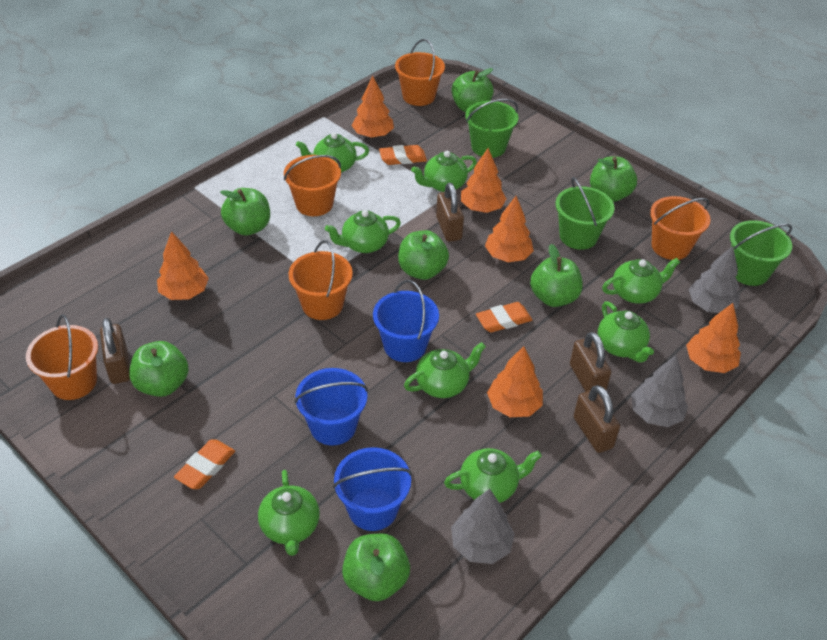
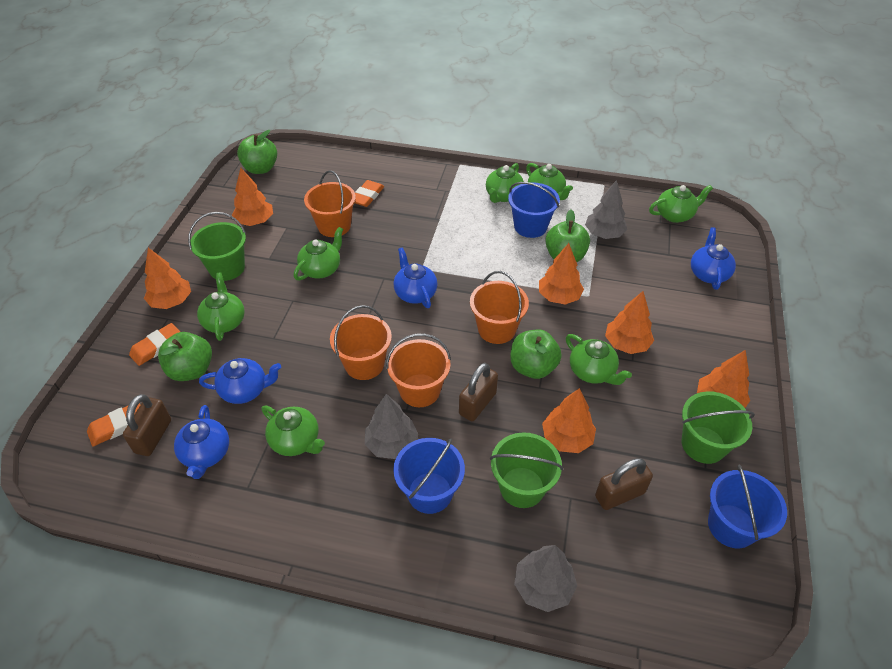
blue teapot: none = 0 -> [174,405,229,479] [199,358,281,404] [394,247,438,308] [691,227,736,290] = 4
brown padlock: [100,318,130,384] [436,183,464,242] [570,332,611,392] [574,385,620,453] = 4 -> [123,394,171,456] [459,363,498,421] [595,458,653,510] = 3
green apple: [129,341,189,397] [220,188,270,236] [342,533,410,601] [398,230,449,280] [452,68,494,112] [530,244,583,307] [590,156,637,202] = 7 -> [158,332,212,381] [237,130,277,174] [510,330,562,379] [545,210,590,262] = 4
green teapot: [258,470,320,556] [296,132,369,173] [325,210,401,253] [404,342,486,398] [411,151,477,192] [444,448,542,503] [598,301,654,363] [602,258,680,304] = 8 -> [197,273,245,341] [261,405,325,456] [294,227,343,281] [486,163,524,203] [526,163,573,200] [566,334,632,385] [649,185,713,223] = 7
orange bucket: [26,314,98,400] [284,155,341,216] [288,240,353,320] [395,39,445,106] [650,196,711,260] = 5 -> [304,170,356,237] [330,305,392,380] [386,333,451,407] [470,271,529,344] = 4

